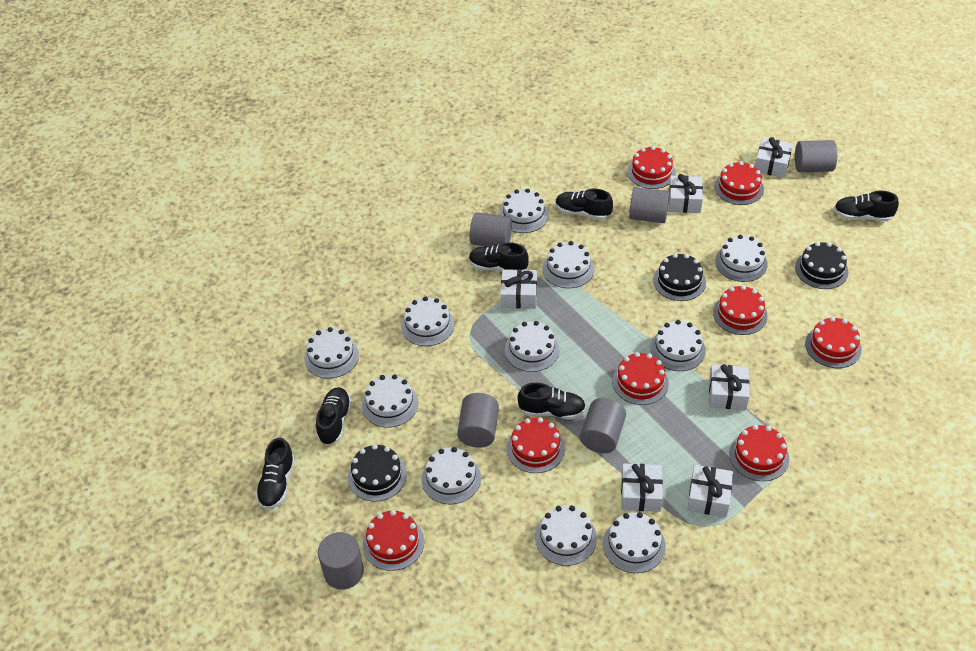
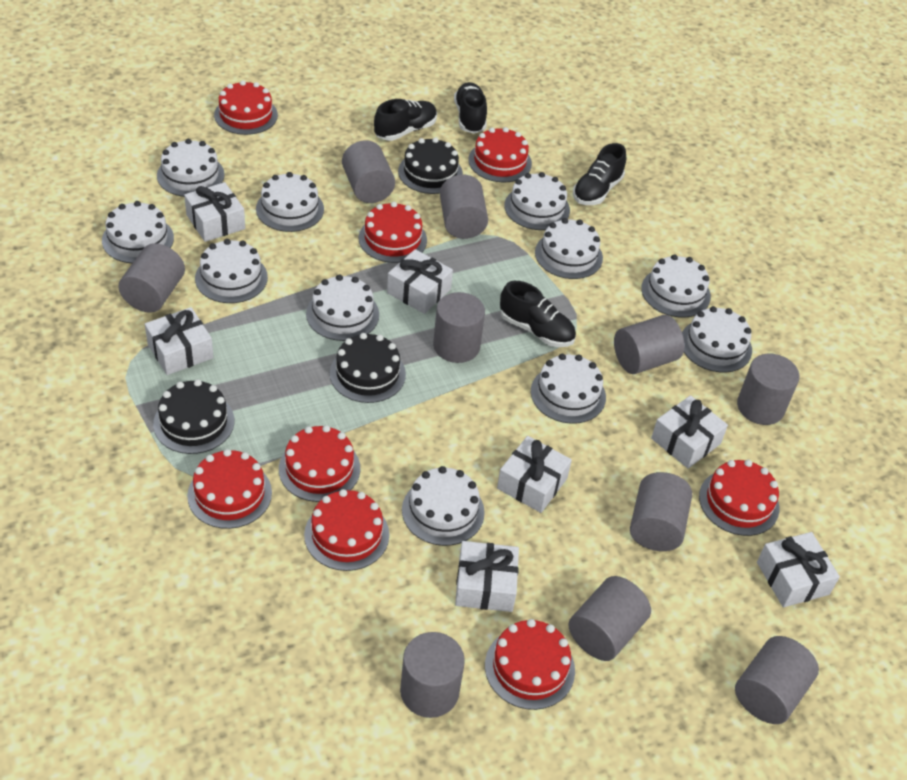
black shoe: [256,438,295,509] [316,387,352,445] [469,242,529,272] [517,383,586,420] [556,189,613,220] [834,191,899,221] = 6 -> [374,99,437,141] [454,82,487,134] [500,281,576,347] [573,143,626,205] = 4
grey cylinder: [318,532,364,590] [457,393,499,448] [470,212,512,247] [580,398,626,453] [629,187,670,223] [795,140,837,172] = 6 -> [118,243,185,313] [342,140,395,203] [400,632,465,718] [433,292,485,363] [440,175,488,239] [569,576,651,661] [614,315,684,374] [630,472,692,551] [735,636,819,724] [737,354,799,425] = 10
white gift: [501,269,537,309] [621,464,663,512] [669,174,703,213] [687,465,733,517] [709,364,749,410] [755,137,793,178] = 6 -> [145,307,214,375] [184,182,245,242] [387,249,453,314] [455,541,519,612] [497,436,572,513] [651,395,728,469] [757,532,840,607] = 7

